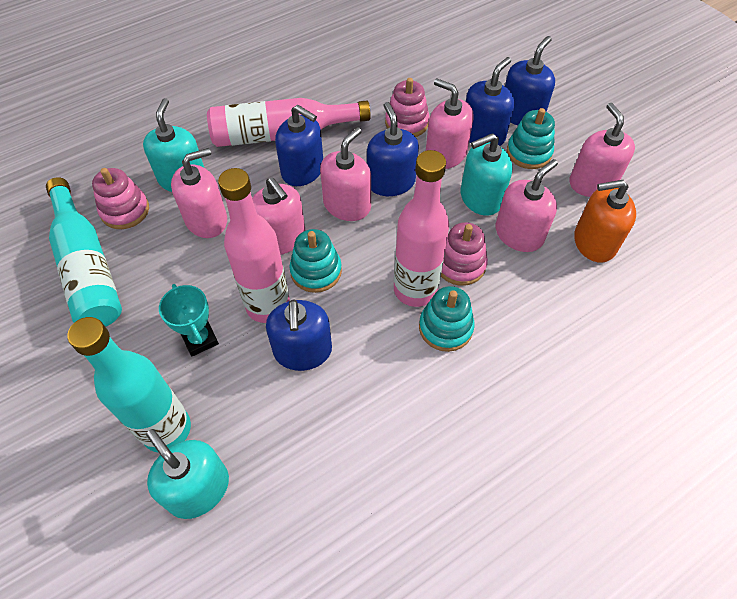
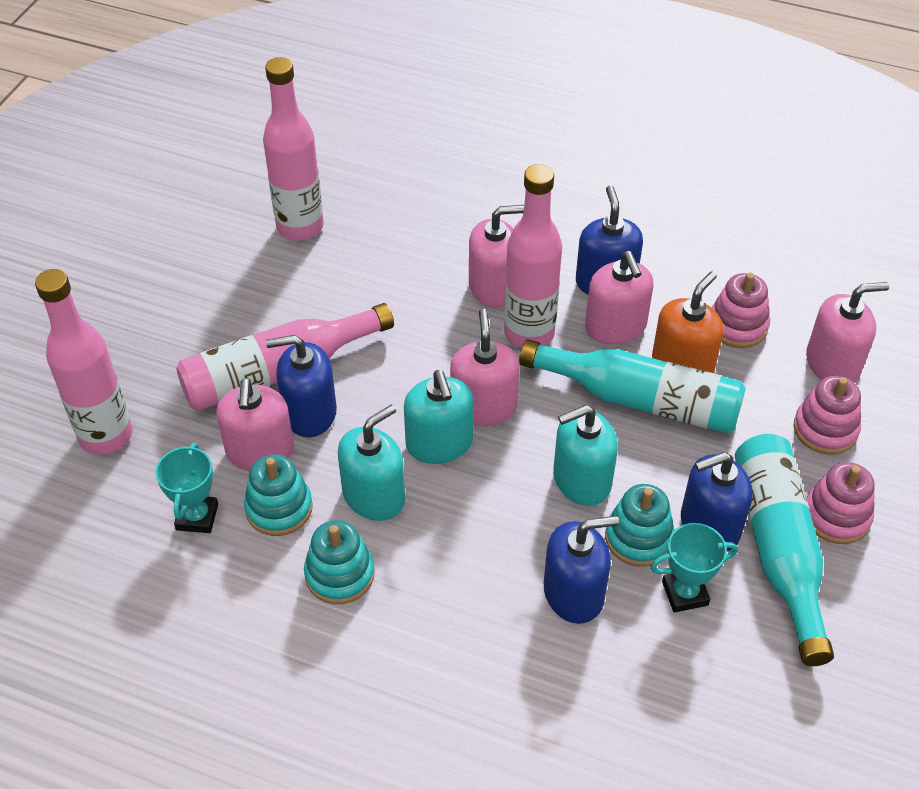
blue soap dispenser: [266,299,332,371] [275,105,323,186] [367,102,419,196] [466,57,514,146] [505,36,555,125] = 5 -> [266,335,337,437] [544,516,619,624] [576,185,643,294] [681,452,753,552] = 4
pink bottle: [207,98,371,147] [218,168,290,323] [394,150,449,307] = 3 -> [35,269,132,455] [176,303,394,411] [263,57,324,241] [504,164,562,348] = 4
pink soap dispenser: [171,148,227,238] [252,177,305,255] [320,127,371,221] [426,78,474,169] [496,159,558,252] [570,103,635,197] = 6 -> [217,378,294,471] [450,309,519,426] [469,205,524,308] [585,251,653,344] [806,282,889,382] = 5
turquoise trophy: [159,284,219,356] = 1 -> [155,443,218,533] [651,523,738,613] = 2

